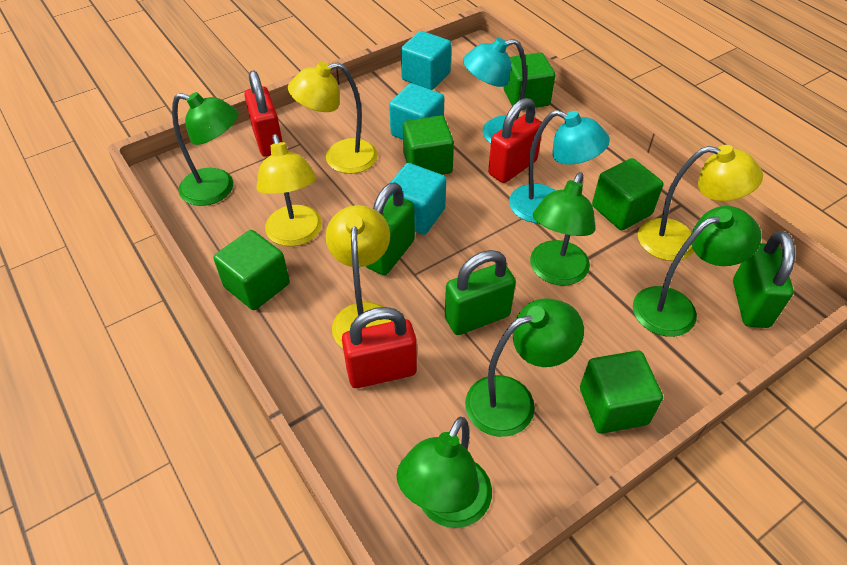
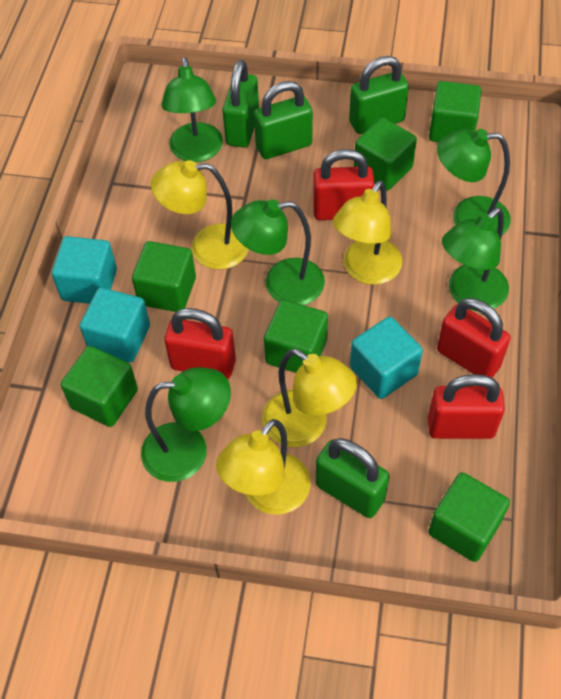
green cube: [213,230,290,310] [403,116,454,175] [503,53,555,110] [580,350,663,434] [592,158,664,230] = 5 -> [61,346,138,427] [132,241,196,312] [264,300,328,373] [354,118,417,191] [428,472,510,562] [429,81,482,142] = 6
green padlock: [366,182,415,275] [445,250,516,335] [733,231,795,328] = 3 -> [222,60,259,148] [254,81,313,159] [316,438,390,518] [349,56,409,134] = 4
red padlock: [244,70,283,157] [342,307,417,388] [488,98,542,183] = 3 -> [164,308,236,379] [313,149,374,220] [428,374,505,439] [437,298,511,378] = 4
turquoise lamp: [463,38,527,144] [509,110,610,223] = 2 -> none = 0

